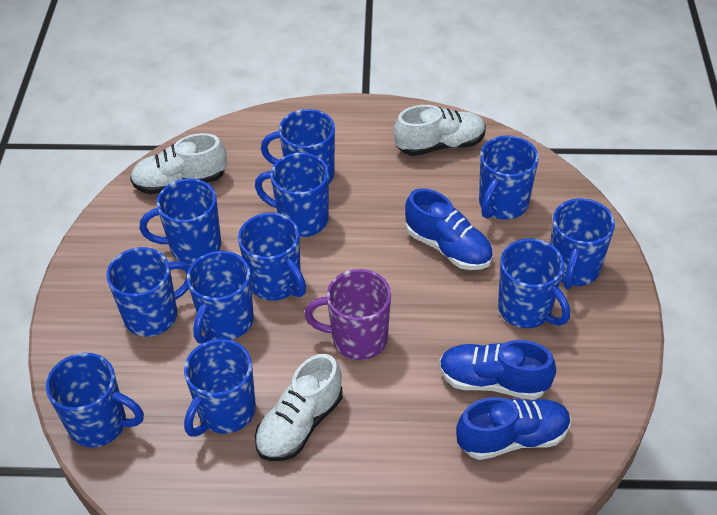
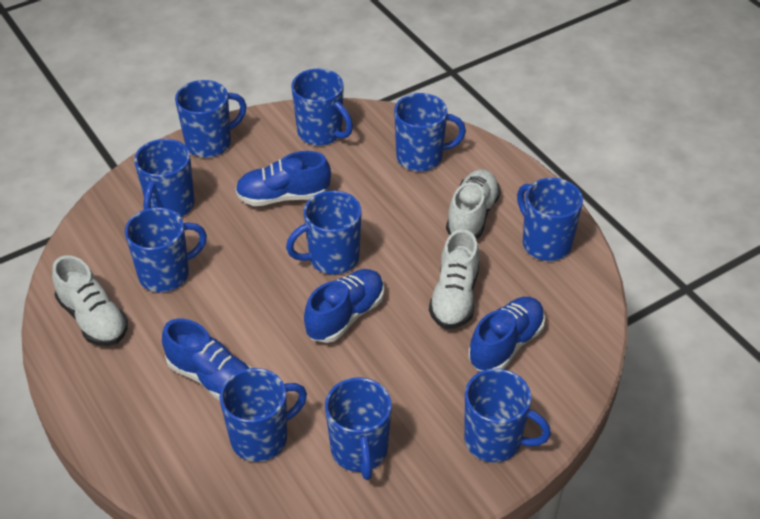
blue mug: [46,353,144,448] [106,247,190,337] [140,178,221,264] [184,339,256,437] [187,251,254,344] [238,213,306,301] [255,153,329,237] [261,109,335,184] [479,136,539,220] [498,238,570,328] [550,198,615,289] = 11 -> [125,207,207,292] [134,139,195,217] [175,80,247,158] [220,368,307,462] [286,190,362,275] [292,68,353,146] [325,377,392,480] [394,93,466,171] [464,368,551,462] [517,178,583,261] = 10
blue shoe: [405,188,493,270] [439,340,556,400] [456,397,571,460] = 3 -> [162,319,252,401] [235,151,331,206] [304,269,384,343] [468,297,545,371] = 4
purple mug: [304,269,391,360] = 1 -> none = 0

